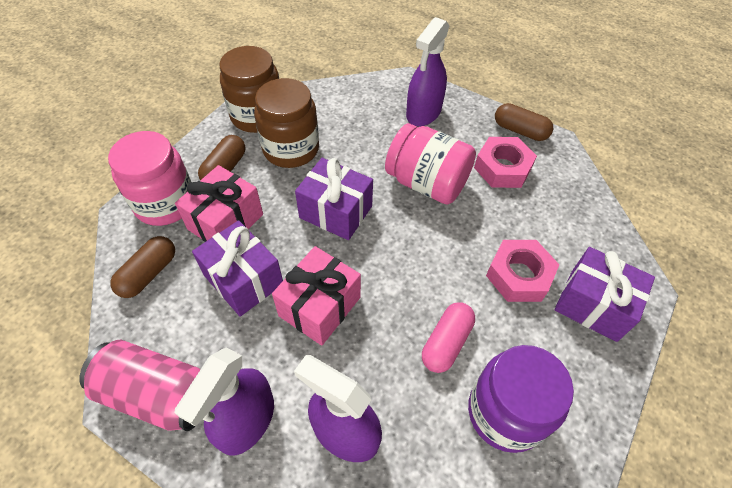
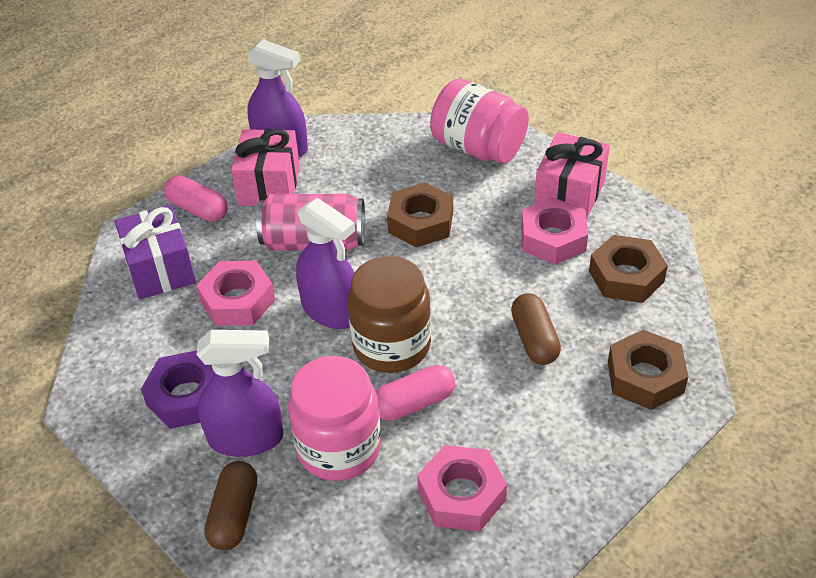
brown capsule: [110,236,175,298] [198,135,245,180] [495,103,553,141] = 3 -> [204,461,257,550] [511,293,561,365] = 2
brown jar: [219,46,279,133] [254,78,319,168] = 2 -> [348,256,431,373] = 1
brown nut: none = 0 -> [387,182,453,247] [589,235,668,303] [608,329,689,410] = 3
pink capsule: [422,302,475,373] = 1 -> [164,175,228,222] [376,365,455,421] = 2
pink nut: [474,137,537,188] [486,240,559,302] = 2 -> [196,260,275,326] [417,445,507,532] [521,197,588,264] = 3
purple gift: [192,220,283,317] [295,158,373,240] [555,247,655,342] = 3 -> [115,205,196,300] = 1
purple jar: [468,345,574,453] = 1 -> none = 0
purple nut: none = 0 -> [141,350,214,429] = 1

